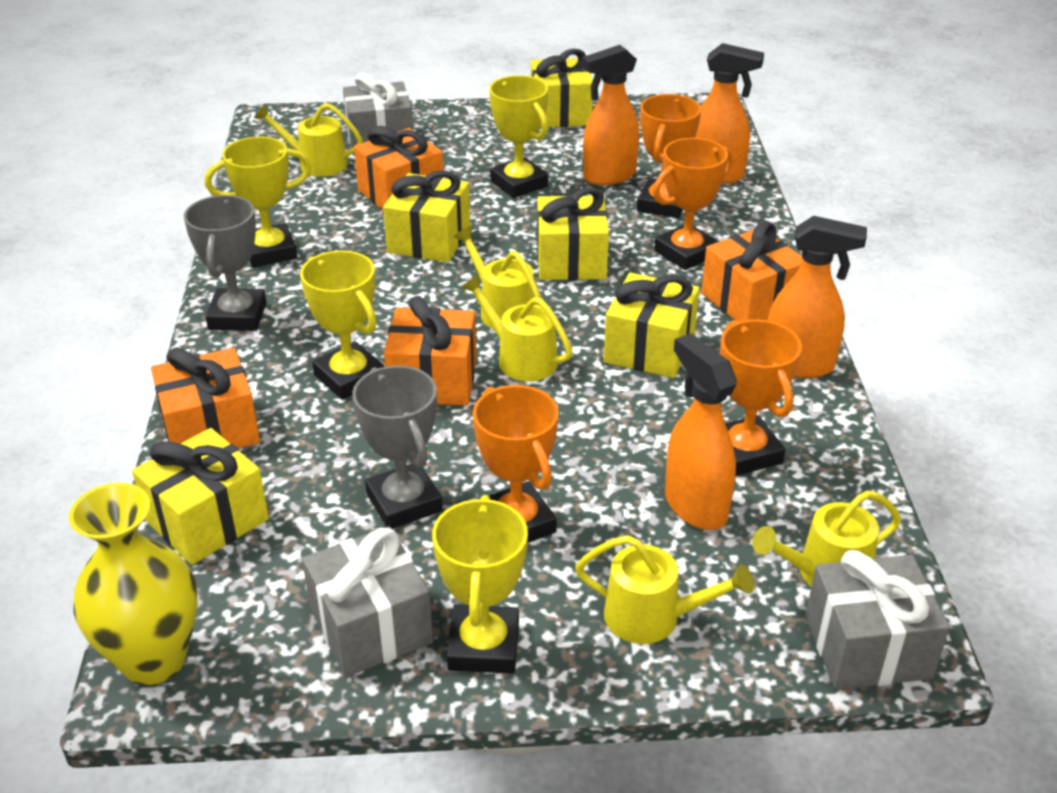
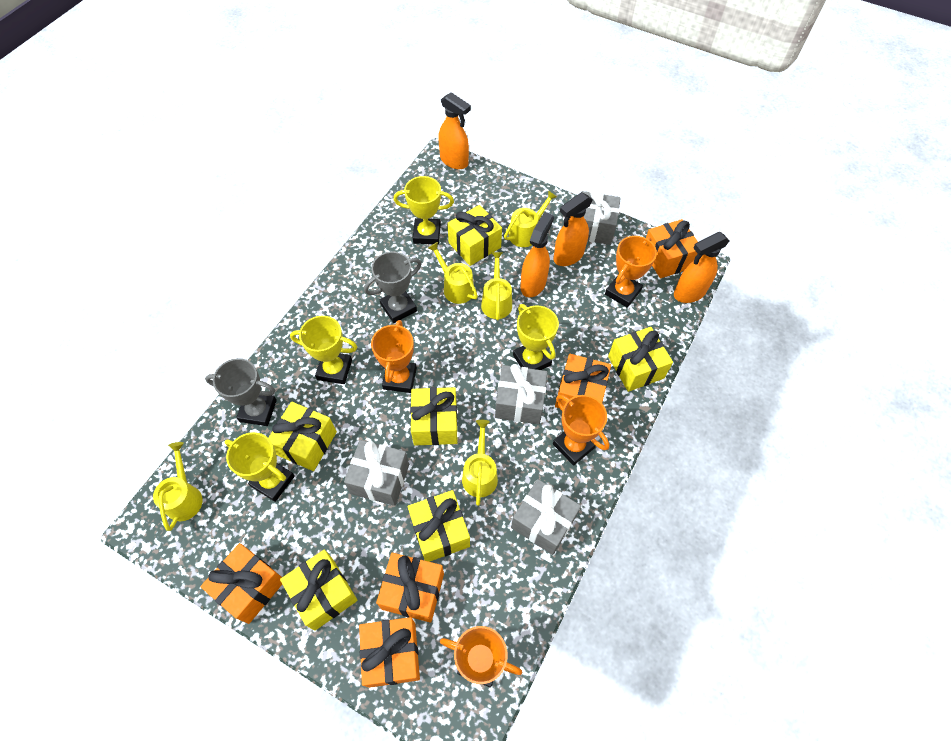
grey gift: [302,526,433,677] [343,73,413,156] [805,550,950,690] = 3 -> [344,440,409,506] [495,364,547,424] [511,479,581,555] [582,188,621,245] = 4
orange gift: [151,347,260,448] [354,126,444,211] [384,296,477,406] [701,221,803,322] = 4 -> [200,543,282,624] [359,617,420,688] [376,553,444,623] [555,354,611,408] [646,219,698,278] = 5
yellow gift: [132,428,269,565] [383,170,470,262] [531,49,593,128] [537,187,609,280] [604,273,700,378] = 5 -> [268,402,337,471] [280,550,357,631] [408,490,470,562] [410,387,458,445] [447,205,502,266] [608,327,673,392] = 6
yellow vase: [69,483,198,685] = 1 -> none = 0

